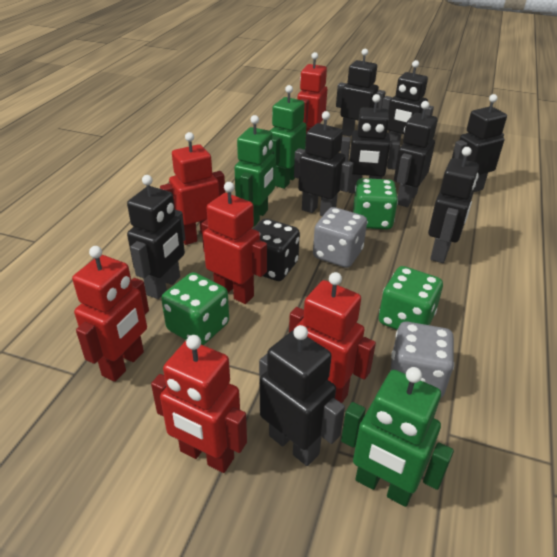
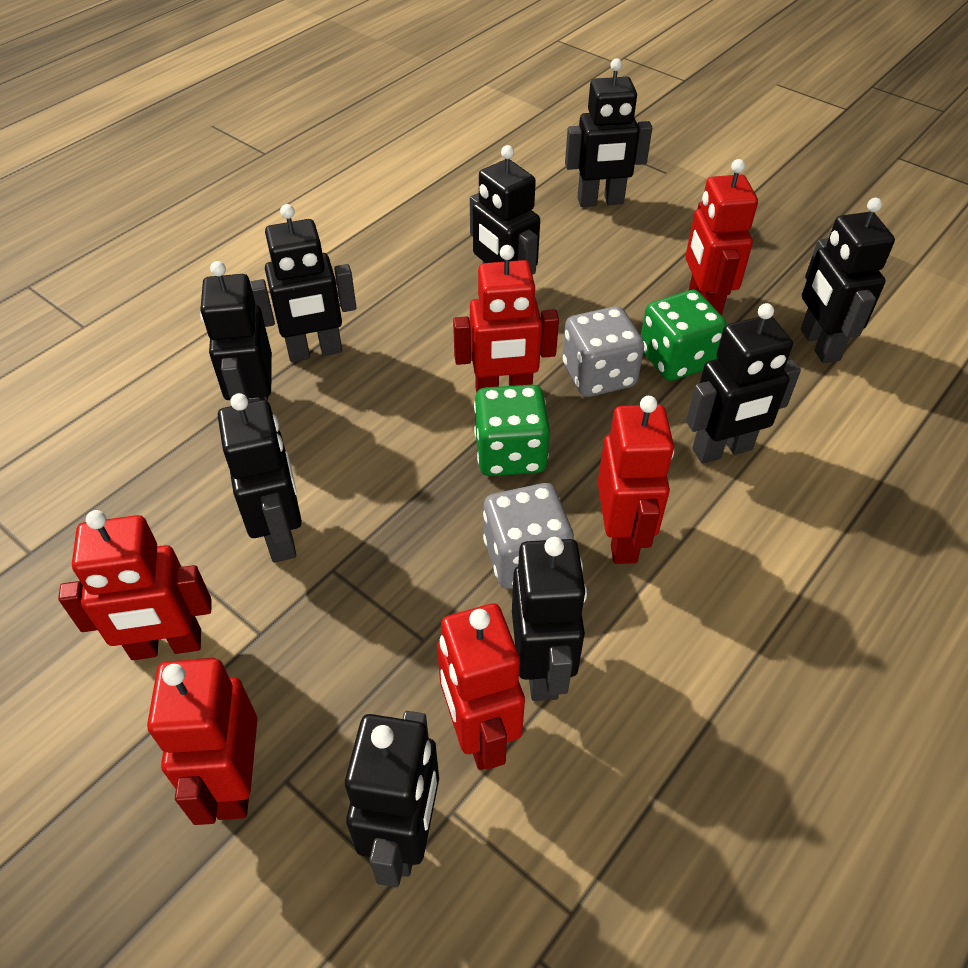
black dice: [253,219,300,281] = 1 -> none = 0
green dice: [161,272,229,345] [353,178,398,230] [379,266,443,330] = 3 -> [474,385,550,476] [641,290,727,381] = 2
green robot: [235,115,275,226] [270,85,306,189] [341,367,454,507] = 3 -> none = 0

